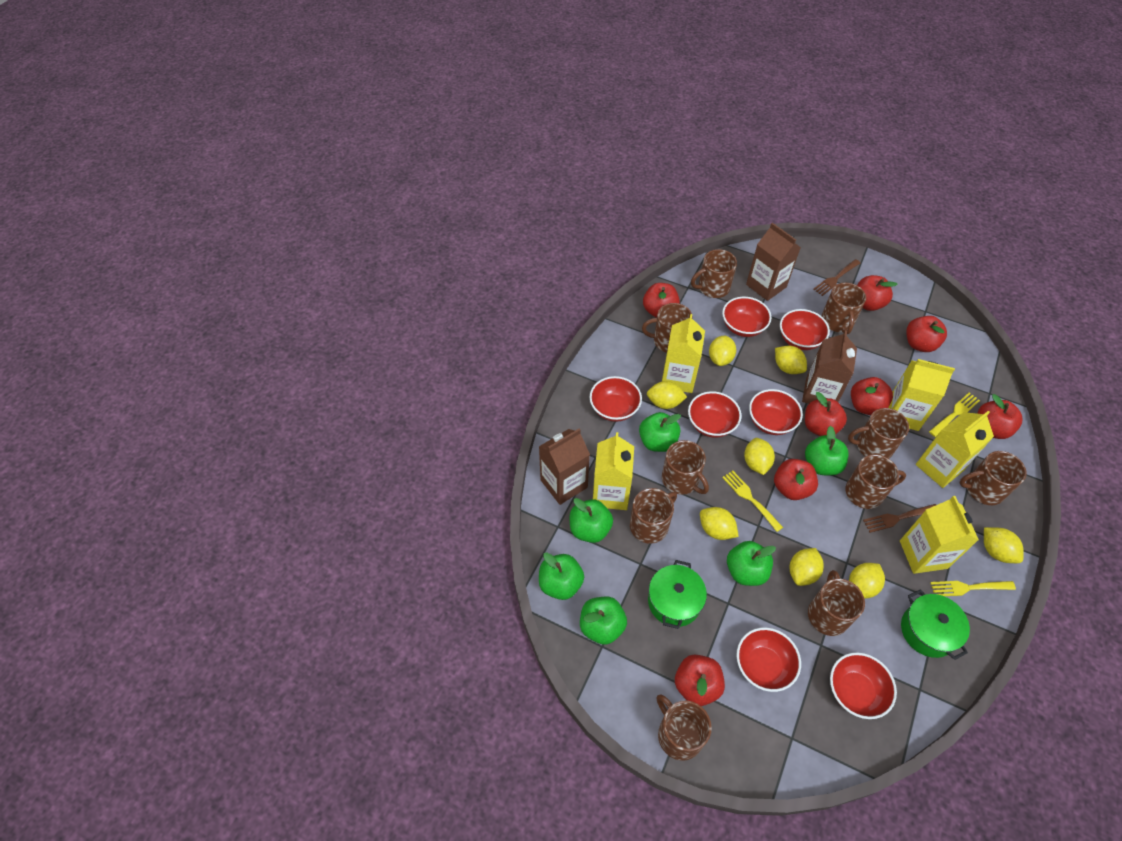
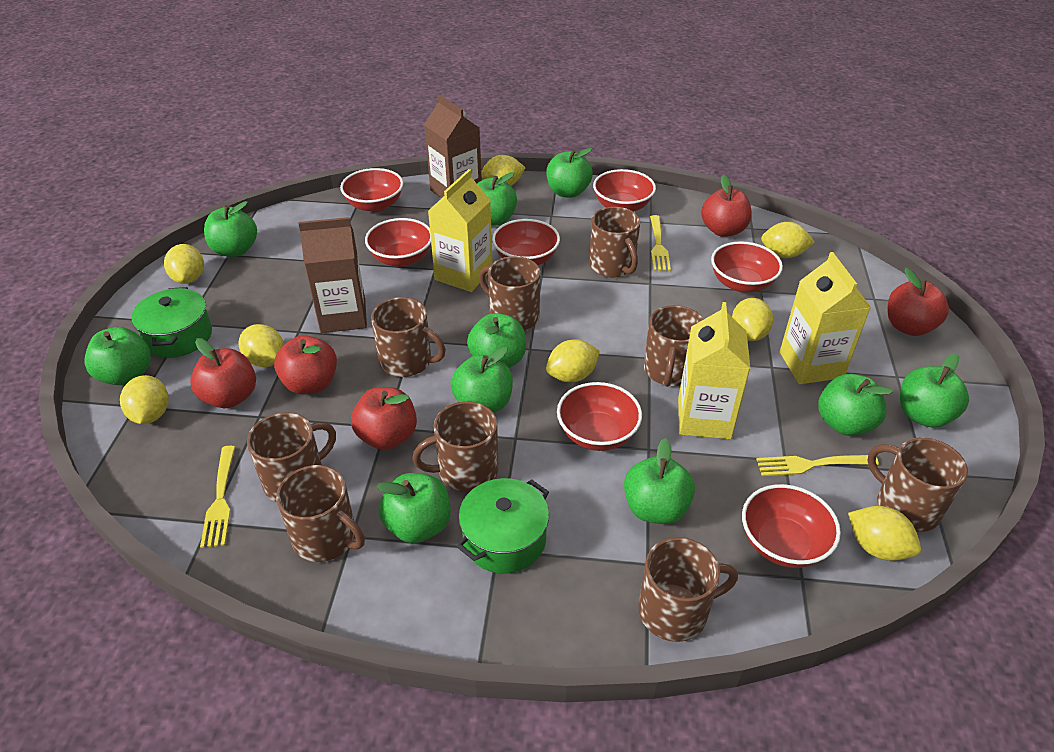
brown carton: [539,429,590,505] [746,223,801,301] [802,330,857,404] = 3 -> [298,217,367,333] [424,95,482,198] = 2
brown fork: [813,259,860,296] [863,504,936,533] = 2 -> none = 0
brown mug: [630,488,677,544] [642,303,692,353] [657,694,712,761] [662,440,709,495] [691,249,737,298] [808,570,865,636] [822,283,866,334] [845,454,906,509] [848,408,909,459] [959,451,1027,505] = 10 -> [247,412,336,502] [276,465,365,562] [371,297,446,377] [412,401,499,492] [479,256,540,330] [589,207,640,278] [638,537,738,642] [644,305,704,387] [868,437,968,532] = 9
green apple: [539,553,584,600] [569,498,613,543] [580,597,627,645] [639,412,681,452] [727,541,776,586] [805,426,849,475] = 6 -> [84,327,151,385] [204,201,257,257] [376,473,451,543] [451,347,513,413] [467,313,526,368] [477,172,517,226] [546,148,593,198] [624,438,695,524] [818,374,893,436] [900,353,969,428] = 10
red apple: [643,283,680,318] [675,655,725,706] [774,459,818,500] [805,392,847,436] [851,377,893,415] [857,275,898,311] [906,316,947,352] [977,394,1022,439] = 8 -> [190,338,256,408] [274,335,337,395] [351,387,417,450] [701,175,752,237] [887,268,949,336] = 5
yellow carton: [593,432,634,510] [662,314,705,393] [888,359,955,431] [900,496,979,574] [916,411,994,488] = 5 -> [428,169,493,292] [678,302,751,439] [780,252,871,384] = 3

